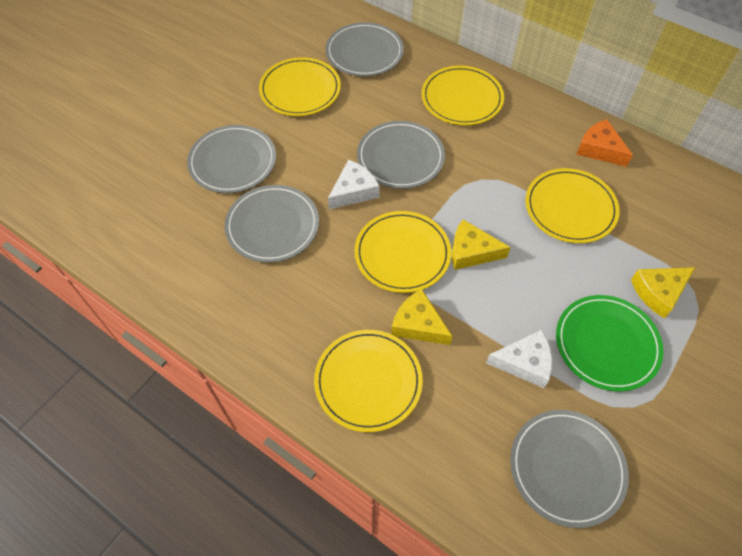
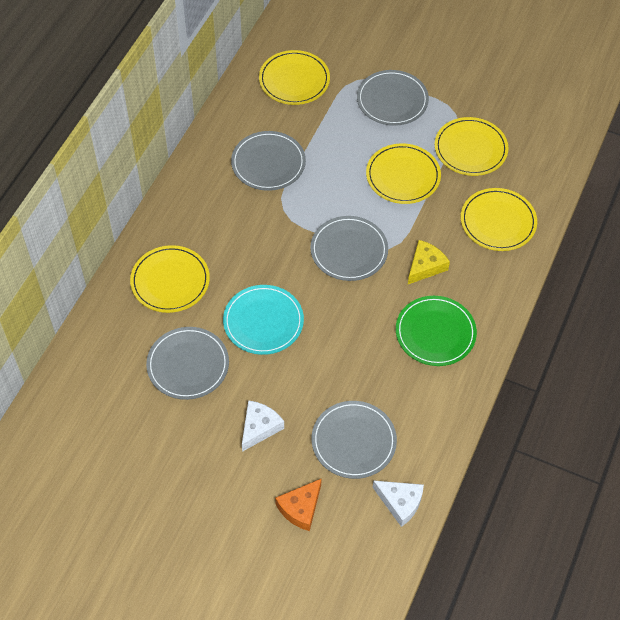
turquoise plate: none = 0 -> [223,285,304,355] = 1
yellow cheese: [391,289,452,345] [452,220,511,270] [631,267,695,319] = 3 -> [408,240,450,284] = 1

